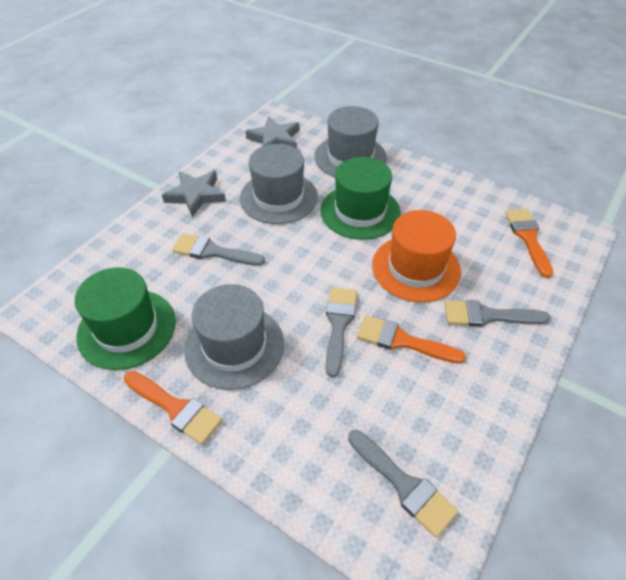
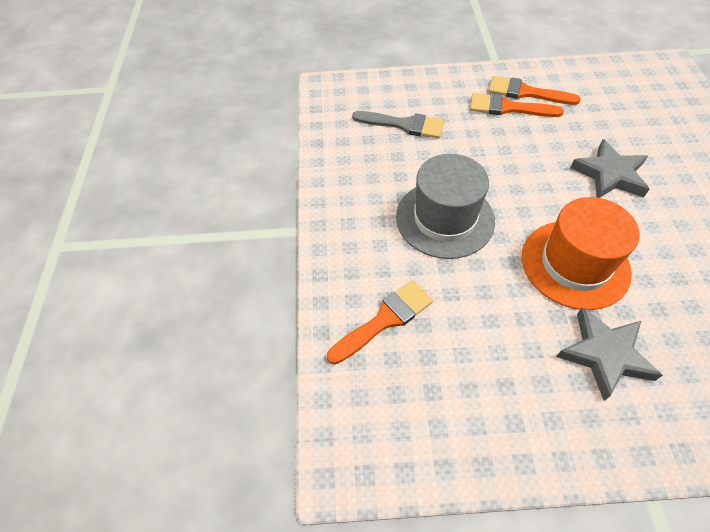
green hat: [75,267,176,370] [320,157,401,240] = 2 -> none = 0
grey brush: [172,233,265,266] [326,287,357,377] [348,430,458,537] [445,300,551,327] = 4 -> [352,111,444,138] = 1
grey hat: [184,284,284,390] [240,144,318,224] [315,106,387,177] = 3 -> [396,154,495,259] = 1

